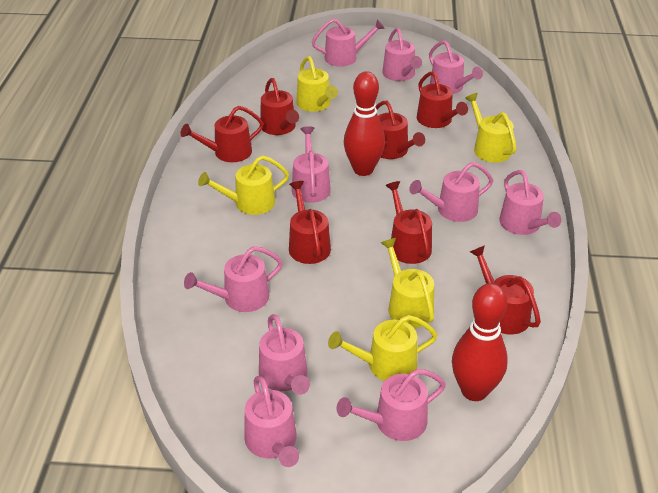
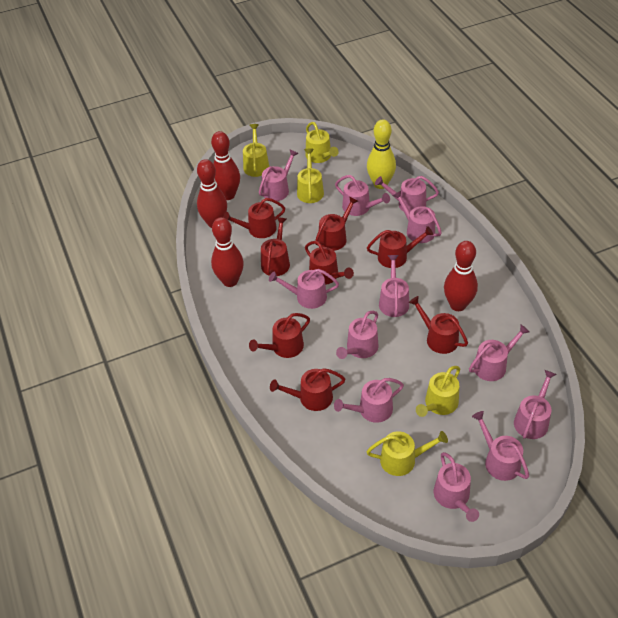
pink watering can: [184,246,283,312] [244,376,299,467] [259,314,310,395] [292,126,331,203] [312,19,385,67] [337,369,446,441] [382,28,422,81] [409,162,493,222] [429,40,483,94] [499,170,562,235] = 10 -> [259,149,299,201] [269,269,339,309] [334,378,404,423] [335,175,390,216] [336,311,379,359] [375,176,439,212] [379,255,409,317] [393,191,442,243] [434,452,479,522] [469,325,530,381] [472,411,529,481] [514,370,556,439] = 12
red bowling pin: [344,71,385,176] [452,283,508,401] = 2 -> [197,159,227,228] [211,131,240,200] [211,217,244,287] [444,241,478,311] = 4
red watering can: [181,106,264,162] [260,78,299,135] [289,181,331,264] [375,101,425,159] [385,181,432,264] [417,71,468,128] [470,245,541,334] = 7 -> [223,198,285,238] [249,313,310,358] [261,217,290,276] [270,368,345,411] [305,241,354,285] [315,196,358,251] [367,226,433,268] [409,296,468,354] = 8
yellow bowling pin: none = 0 -> [367,120,396,189] = 1

